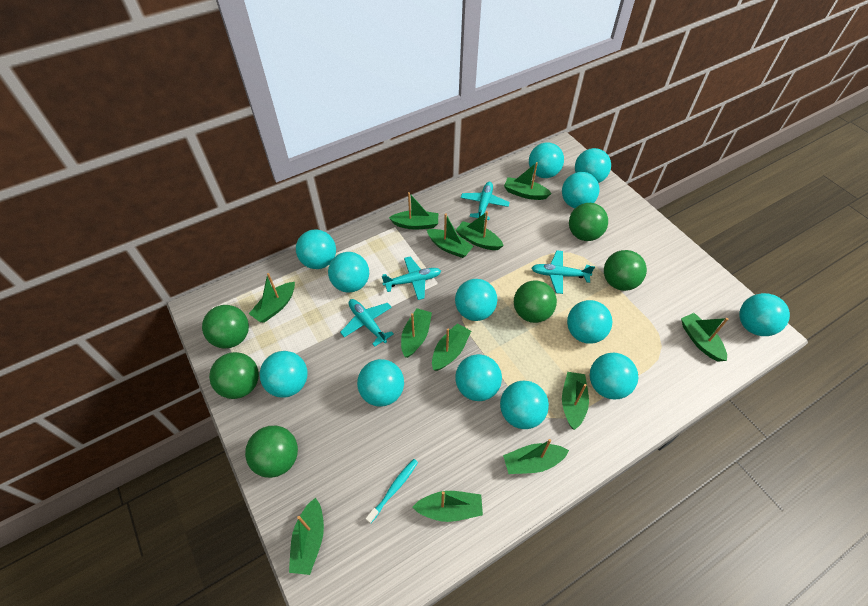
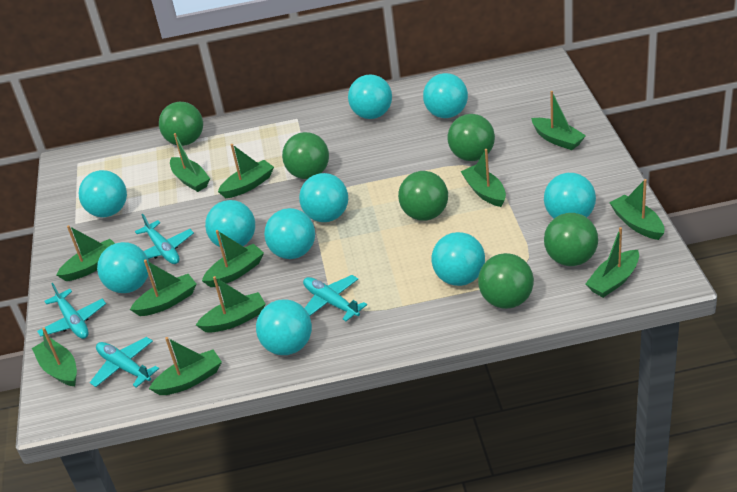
turquoise ball: [260,351,307,398] [296,229,336,269] [328,252,369,293] [357,359,404,407] [455,279,497,321] [455,354,502,401] [500,380,549,429] [529,142,564,178] [562,172,599,208] [567,300,612,344] [575,148,611,183] [590,353,638,399] [739,293,790,336] = 13 -> [79,170,127,217] [97,242,150,293] [205,200,255,249] [256,299,312,355] [264,208,315,259] [299,173,348,222] [348,74,392,119] [423,73,468,118] [432,232,485,286] [544,173,596,218] = 10
turquoise toothbrush: [366,459,418,524] = 1 -> none = 0

